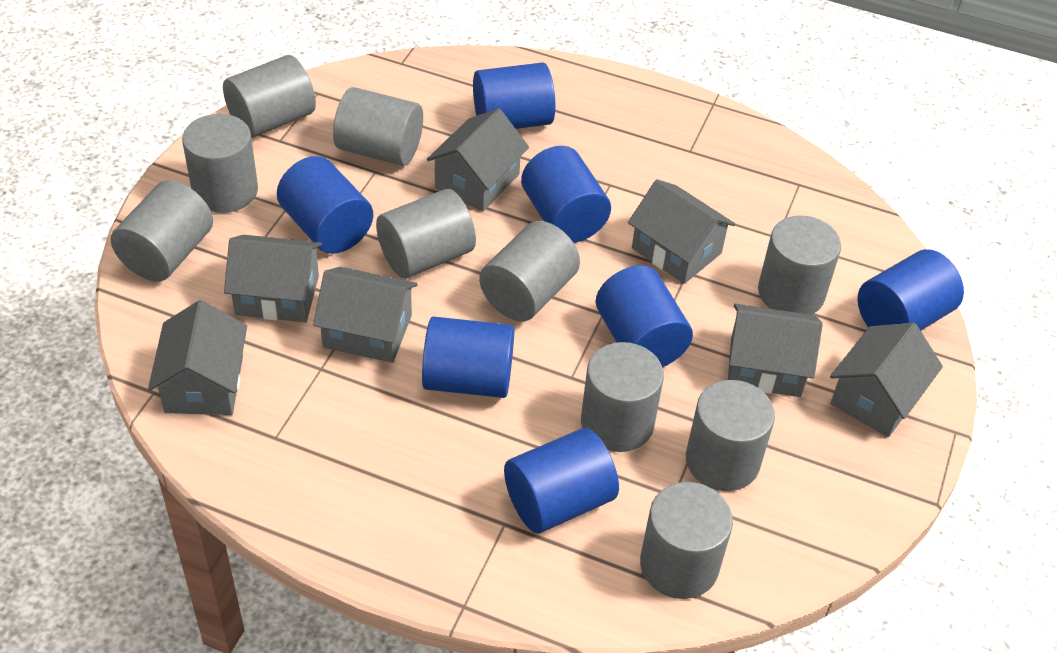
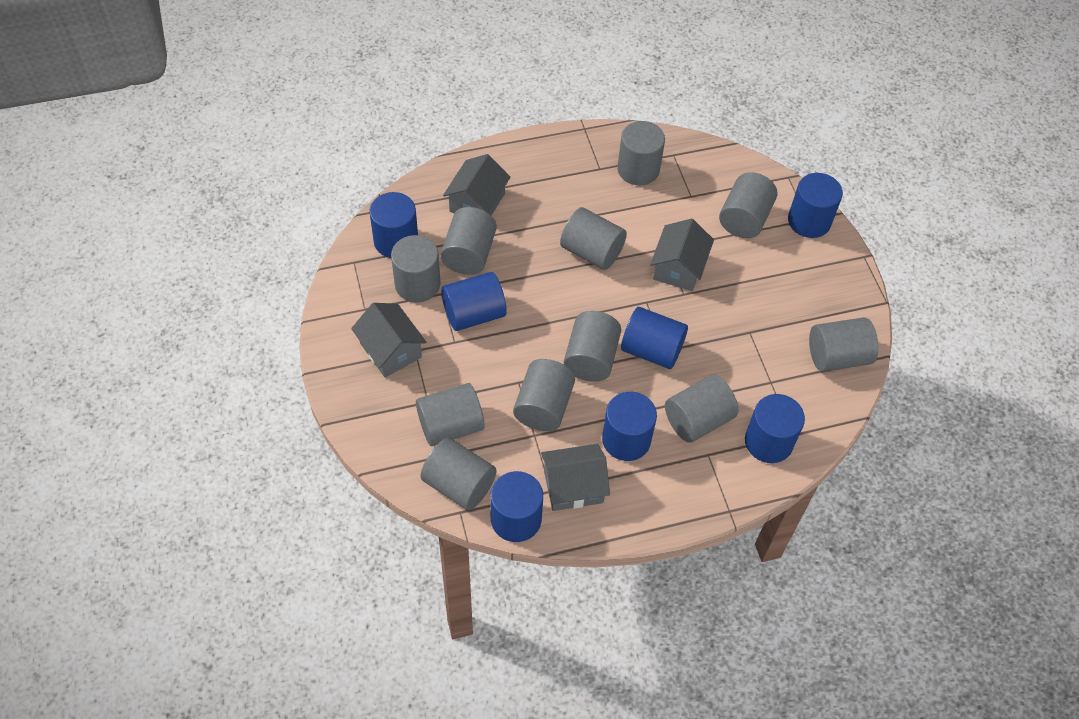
grey cylinder: [111,180,213,282] [182,114,258,213] [223,55,316,138] [333,87,423,166] [376,189,476,279] [479,221,580,321] [581,342,664,452] [640,482,733,599] [686,380,775,491] [758,216,841,315] = 10 -> [391,235,440,302] [416,383,485,446] [421,438,496,510] [440,207,497,275] [513,359,575,431] [560,207,627,270] [564,311,621,382] [617,121,665,186] [665,375,738,443] [719,172,777,238] [809,317,878,372] = 11
grey house: [148,300,247,415] [224,235,322,322] [313,267,418,363] [427,108,529,211] [628,179,736,284] [728,304,823,397] [830,323,943,437] = 7 -> [351,303,426,377] [443,154,510,216] [541,444,610,511] [650,218,714,291] = 4

